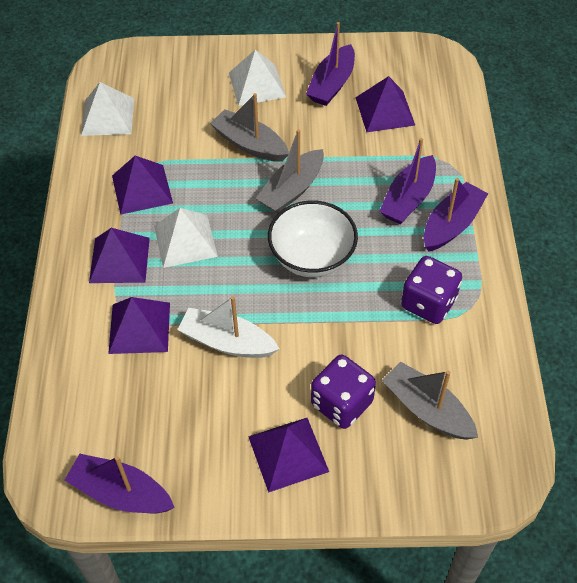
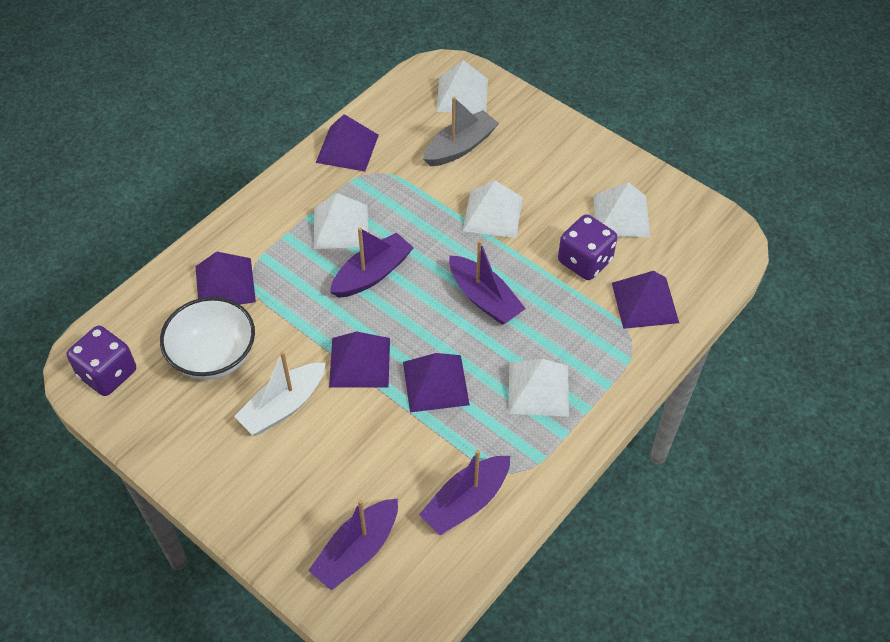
grey boat: [210,93,289,162] [256,129,324,213] [382,361,478,440] = 3 -> [423,97,499,166] = 1
white pyramid: [81,82,134,136] [154,208,218,268] [229,50,286,106] = 3 -> [314,193,368,249] [436,60,488,113] [463,180,523,238] [508,359,569,416] [594,182,650,237] = 5

